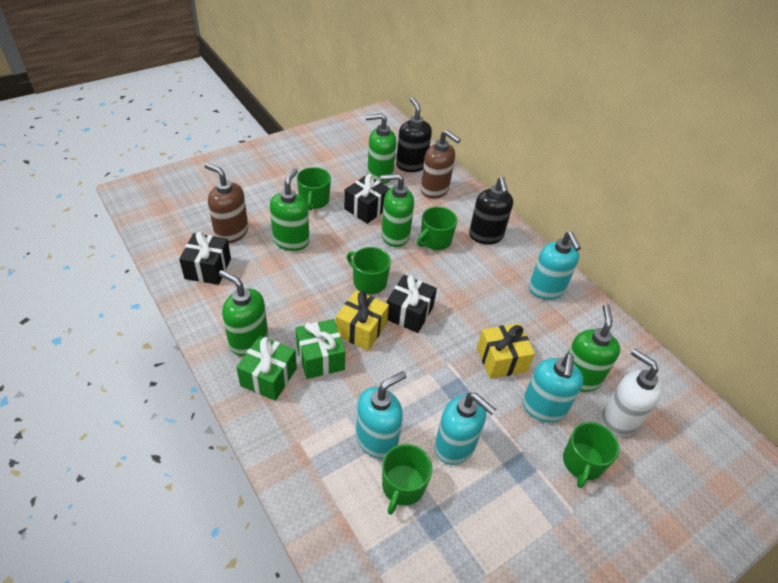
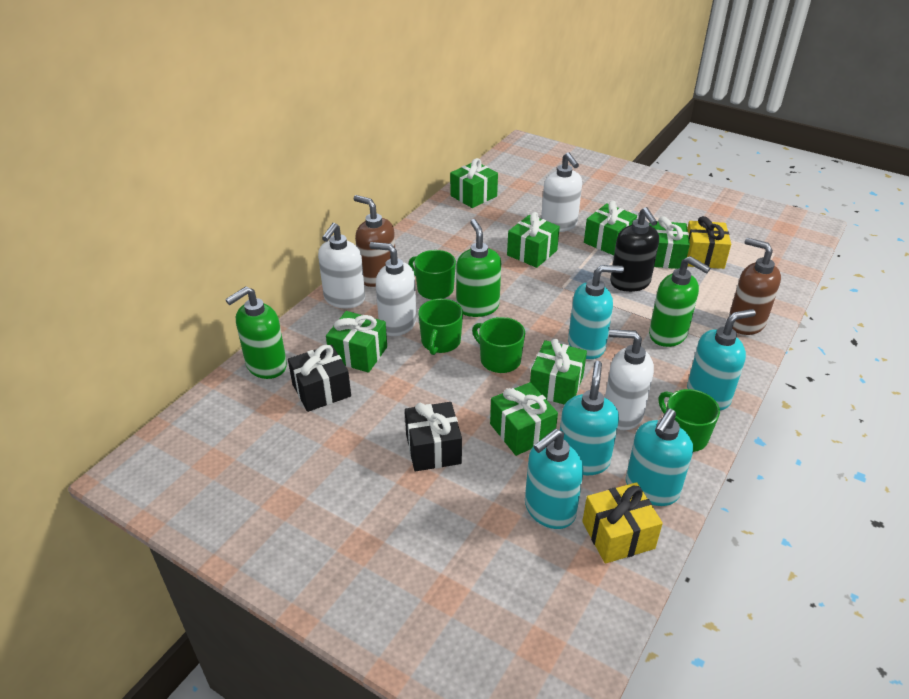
black gift: [179,232,231,285] [344,174,390,224] [387,275,437,333] = 3 -> [288,344,351,412] [405,402,462,472] = 2
black soap dispenser: [396,97,432,172] [469,177,513,244] = 2 -> [610,207,659,292] = 1
green gift: [236,336,297,401] [295,319,345,379] = 2 -> [326,311,387,373] [450,158,498,208] [490,382,558,456] [507,212,560,268] [530,339,587,405] [584,201,637,255] [649,216,690,269] = 7
green mug: [297,167,331,211] [347,247,391,294] [382,444,432,515] [417,207,458,250] [563,422,619,488] = 5 -> [409,250,456,300] [418,299,463,355] [472,317,525,373] [658,389,720,452] = 4
green soap dispenser: [219,270,268,356] [270,168,309,251] [366,113,396,184] [381,173,414,247] [568,304,620,392] = 5 -> [225,286,287,379] [456,219,501,317] [649,256,711,347] = 3
turquoise soap dispenser: [356,371,407,459] [434,393,496,465] [522,353,584,423] [529,231,581,300] = 4 -> [525,428,584,529] [560,361,619,475] [568,265,624,359] [626,408,693,506] [687,309,756,410] = 5
white soap dispenser: [602,349,663,436] = 1 -> [318,223,365,309] [369,242,417,336] [541,152,582,232] [605,329,654,430] = 4

